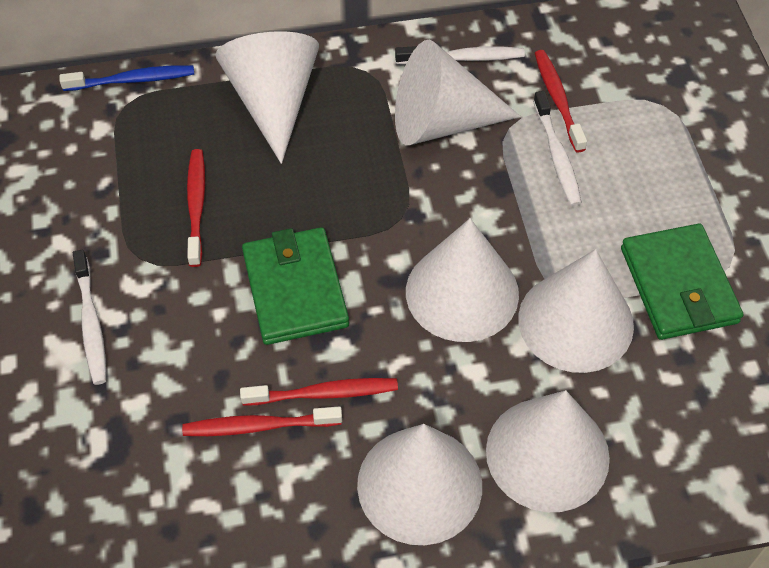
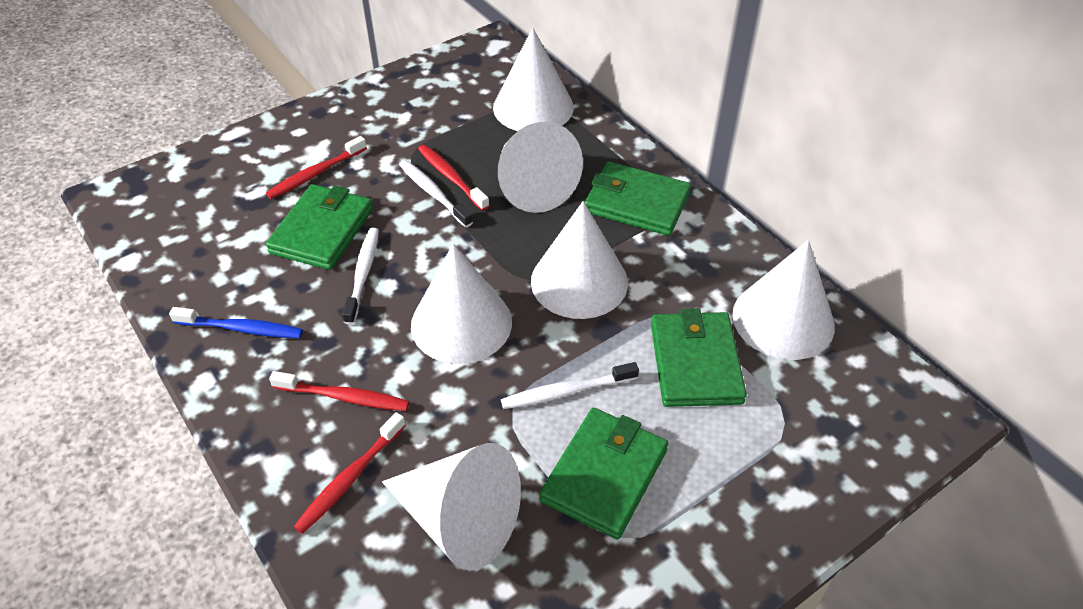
green wallet: [242,227,349,345] [621,224,743,340] = 2 -> [266,184,373,270] [539,408,668,540] [584,161,691,236] [651,308,747,407] = 4

